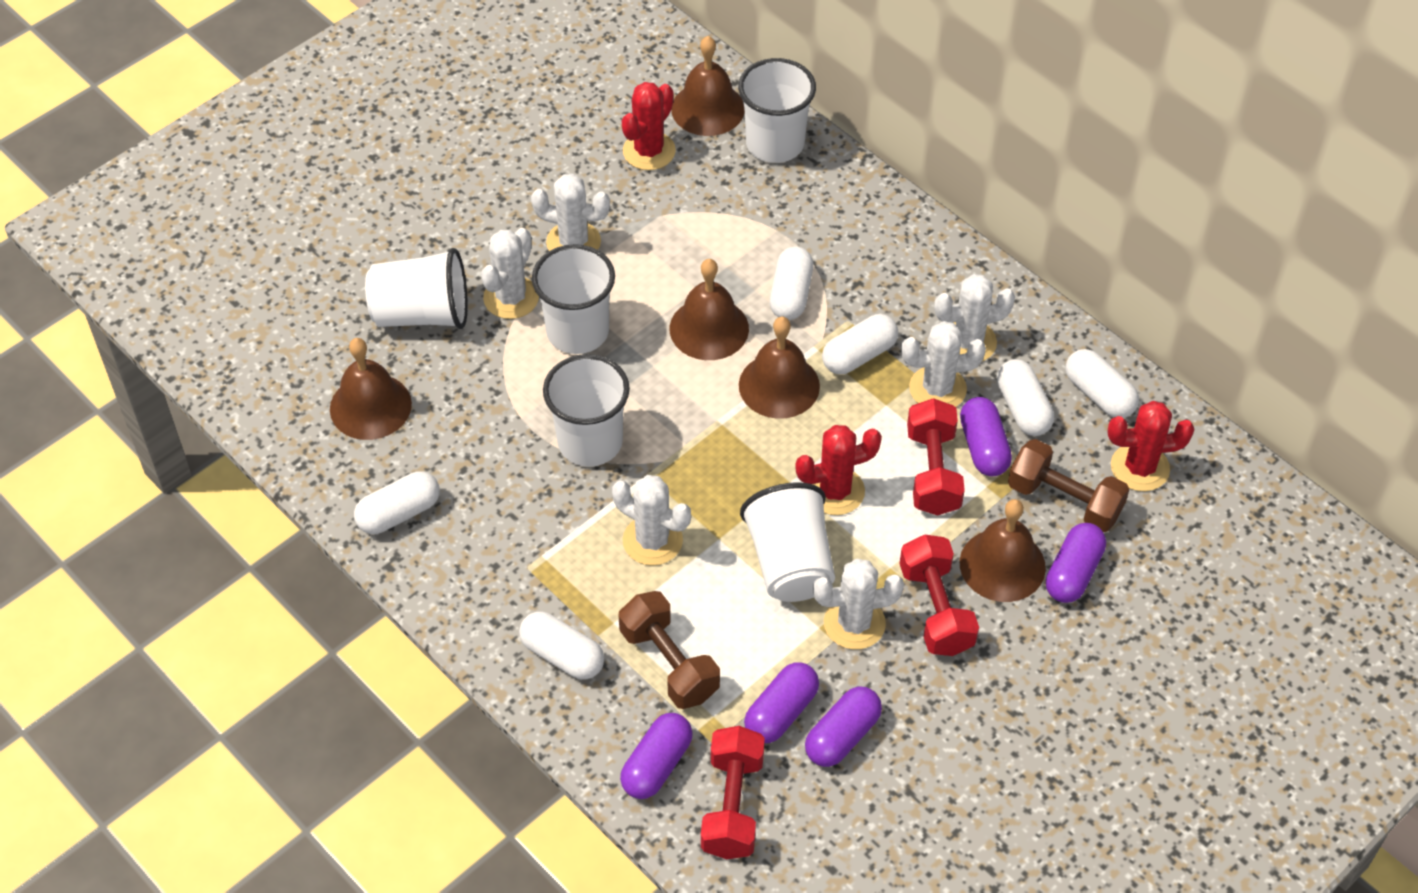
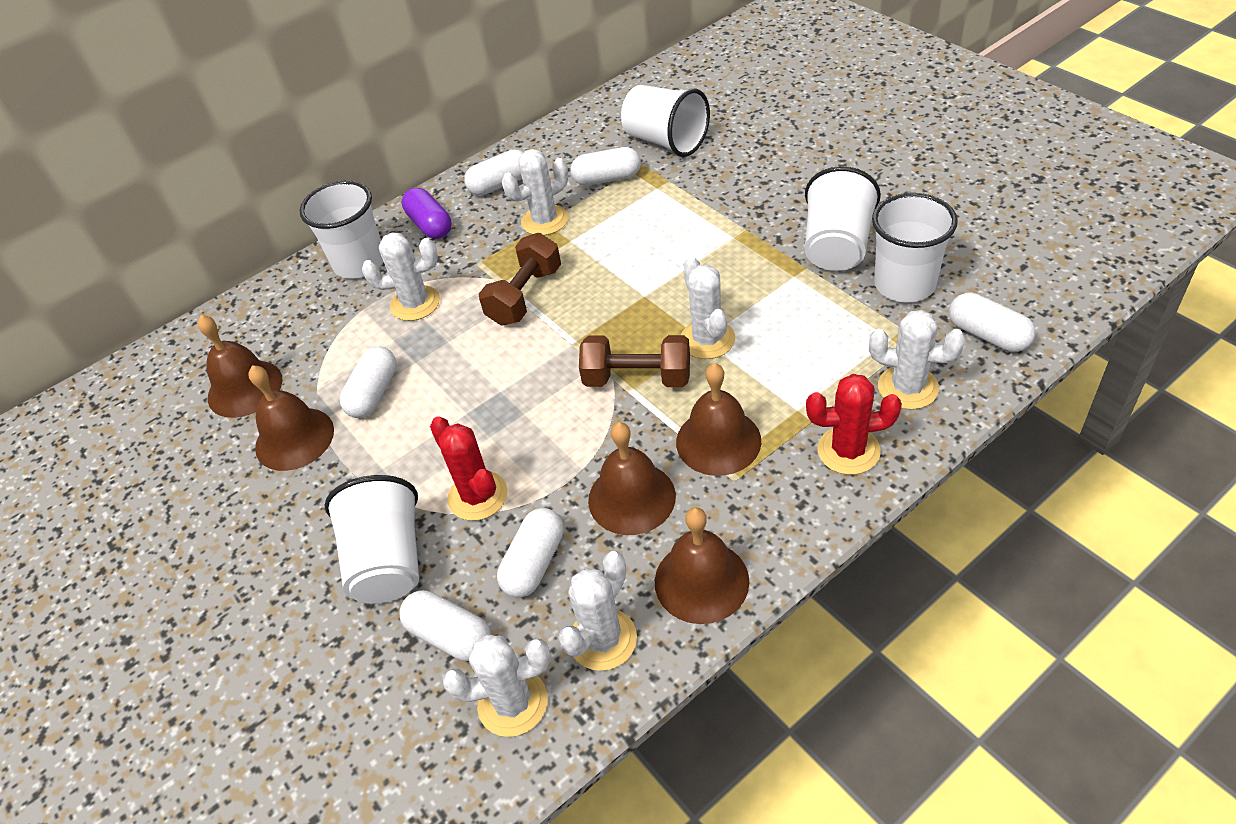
purple capsule: [620,713,693,799] [744,662,819,743] [805,686,882,767] [960,397,1012,476] [1046,523,1106,603] = 5 -> [402,188,451,239] = 1
red cactus: [622,82,676,170] [795,425,882,515] [1107,401,1195,491] = 3 -> [430,416,508,521] [806,374,902,475] = 2
red dumbbell: [701,726,765,859] [899,534,979,656] [907,398,965,516] = 3 -> none = 0

